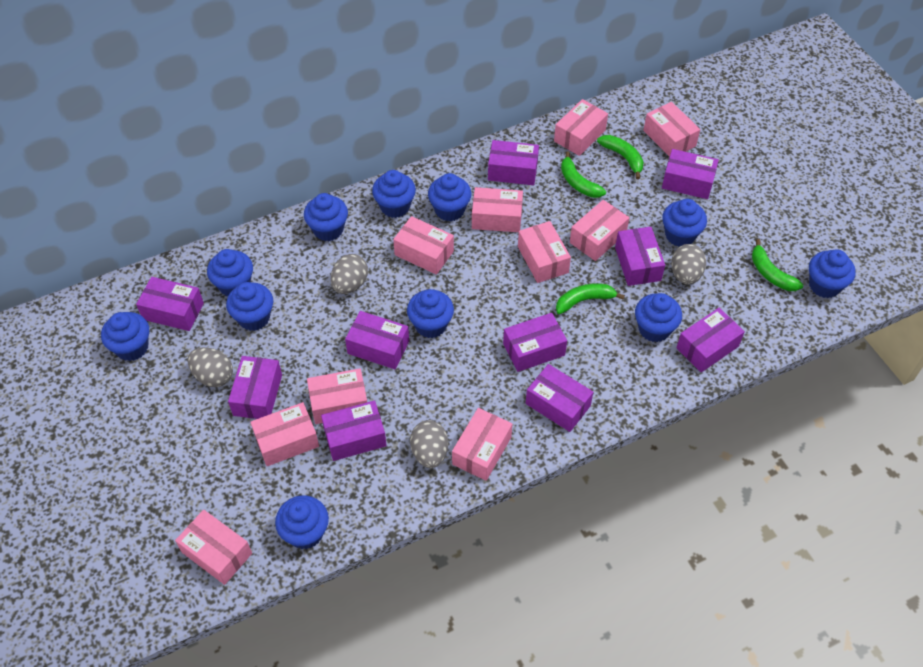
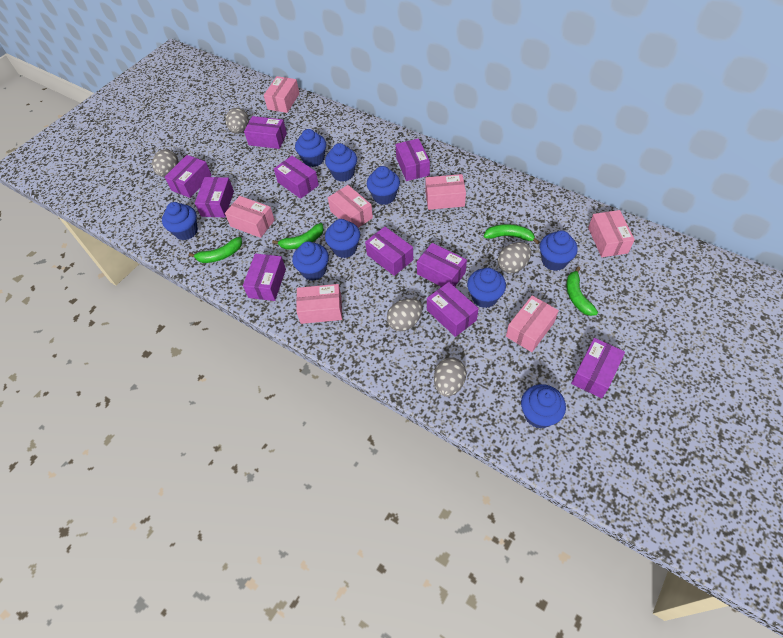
blue cupcake: [101,312,149,361] [207,249,253,296] [226,282,273,331] [275,495,329,549] [304,193,348,241] [372,170,416,218] [407,289,454,338] [428,173,471,221] [635,293,682,342] [662,199,707,247] [809,249,856,298] = 11 -> [162,202,198,240] [292,241,329,281] [295,129,326,167] [325,143,357,182] [325,219,360,258] [367,166,400,205] [467,268,506,308] [521,384,566,429] [540,230,578,271] = 9
grey egg: [187,347,233,387] [331,254,368,294] [410,420,448,468] [671,244,706,285] = 4 -> [152,149,179,177] [226,108,249,134] [387,298,422,331] [434,357,466,397] [498,242,531,273] = 5
pink box: [175,510,252,585] [250,402,319,466] [307,368,367,424] [393,216,454,275] [452,408,512,481] [472,187,523,232] [518,221,571,283] [554,99,608,156] [570,200,629,261] [643,102,700,157] = 10 -> [225,196,275,238] [264,76,300,113] [296,284,342,324] [328,185,373,228] [425,174,466,210] [506,296,559,352] [588,210,635,257] = 7

